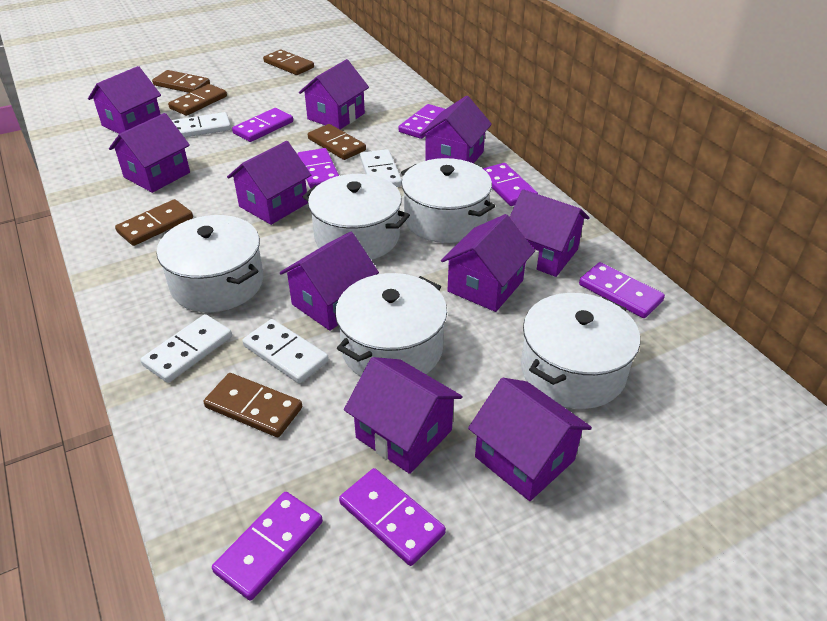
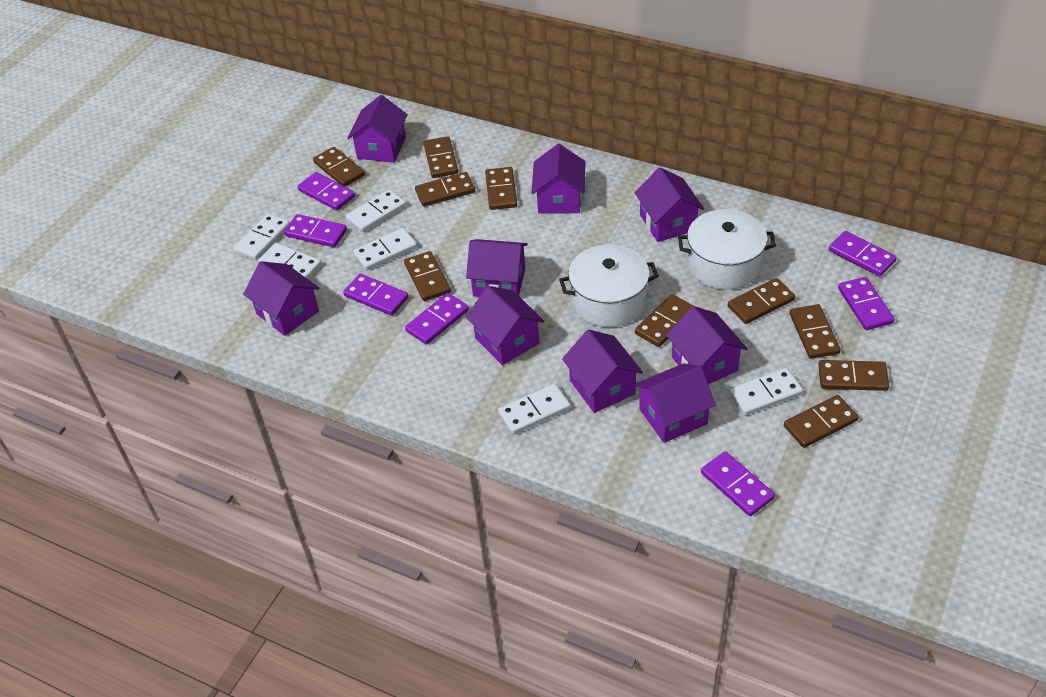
brown domino: [115,199,193,246] [152,70,210,93] [168,84,227,116] [204,373,302,437] [263,49,314,75] [308,124,366,160] = 6 -> [313,147,365,187] [404,251,451,301] [415,172,475,207] [424,136,458,178] [485,167,517,210] [635,294,694,347] [728,278,795,324] [784,395,858,448] [790,304,840,359] [818,360,889,391] = 10
purple house: [88,66,161,134] [109,113,190,193] [227,141,311,225] [280,232,379,331] [299,59,369,130] [344,357,463,474] [419,96,492,164] [441,214,535,312] [468,378,592,501] [510,189,590,277] = 10 -> [243,261,319,336] [347,95,408,163] [466,239,528,297] [466,286,544,365] [531,144,585,214] [562,329,643,413] [634,167,704,242] [634,363,716,443] [666,306,748,384] = 9
white domino: [141,314,232,383] [172,112,231,137] [242,319,329,384] [360,149,402,187] = 4 -> [233,214,290,260] [259,243,322,279] [346,189,406,232] [353,228,417,270] [498,384,570,435] [729,368,803,415] = 6
white pot: [157,215,263,312] [303,174,410,260] [335,273,447,377] [401,158,495,243] [521,293,640,409] = 5 -> [559,244,659,327] [678,209,776,290] = 2

